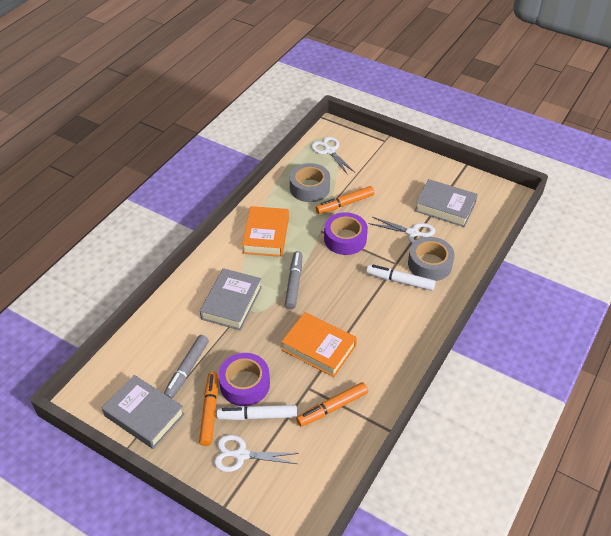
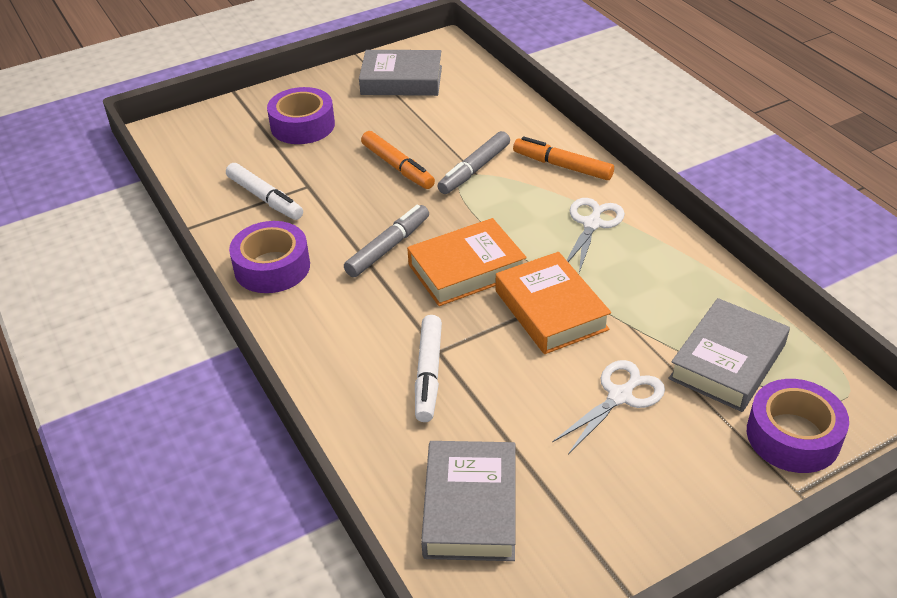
grey tape: [290,163,330,202] [408,237,455,281] = 2 -> none = 0
orange marker: [199,372,218,446] [296,382,368,427] [316,186,374,214] = 3 -> [361,131,435,189] [513,136,614,180] = 2
purple tape: [218,353,270,406] [324,212,368,255] = 2 -> [229,221,310,293] [267,87,335,144] [747,379,849,473] = 3
white scissors: [214,435,299,472] [311,137,354,175] [369,217,435,244] = 3 -> [552,360,665,455] [567,198,625,273] = 2

